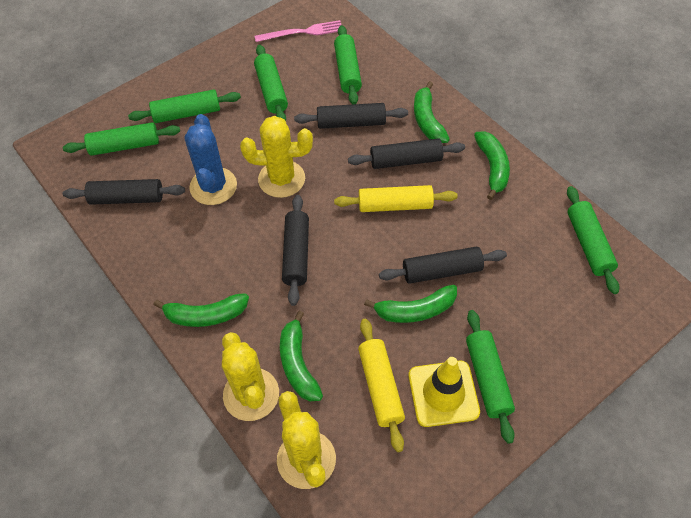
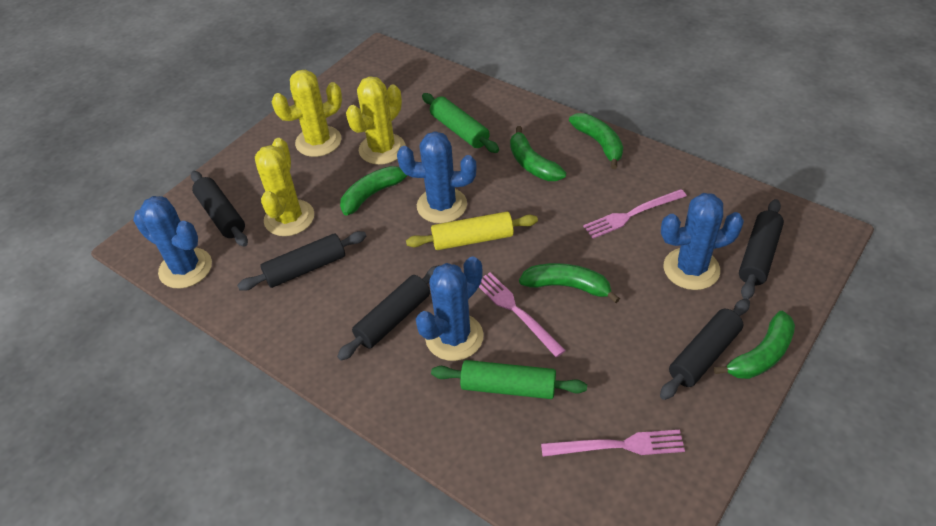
blue cactus: [185,114,237,205] = 1 -> [133,196,212,289] [397,131,476,224] [416,257,484,361] [661,193,744,290] = 4
green rolling pin: [63,122,180,156] [128,89,241,123] [254,45,288,121] [334,25,362,104] [466,310,515,444] [567,186,619,294] = 6 -> [422,93,499,153] [431,360,587,399] = 2
pink fork: [255,20,342,42] = 1 -> [479,272,566,357] [541,430,685,457] [583,189,687,239] = 3
yellow rolling pin: [334,185,458,212] [358,319,405,452] = 2 -> [406,212,538,250] = 1
yellow traffic cone: [409,357,480,427] = 1 -> none = 0

